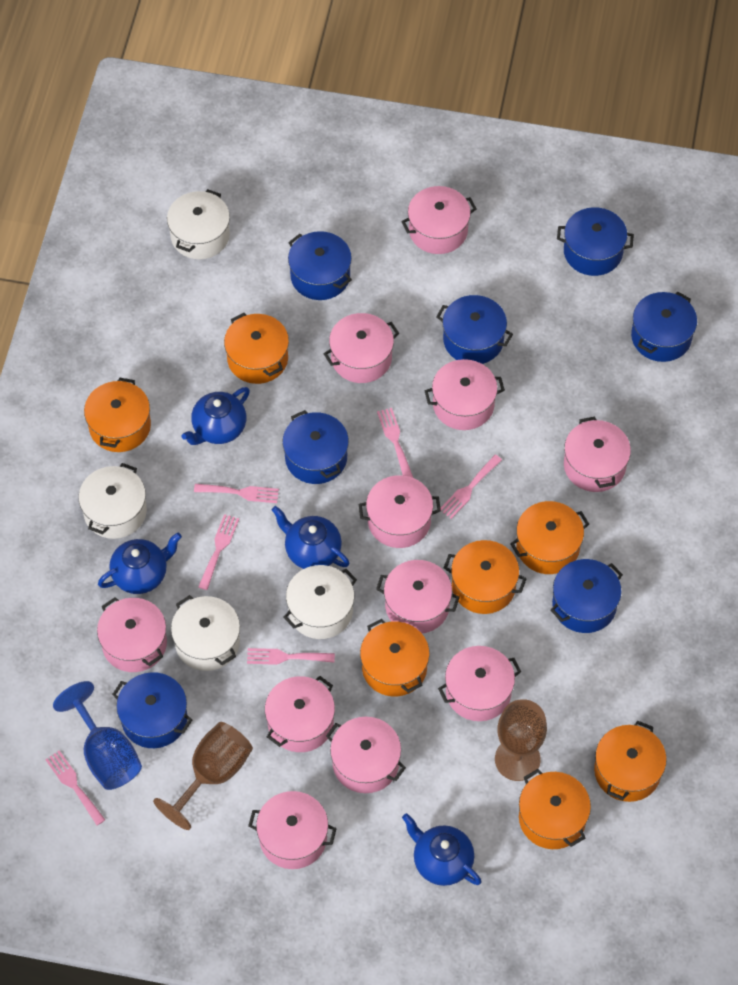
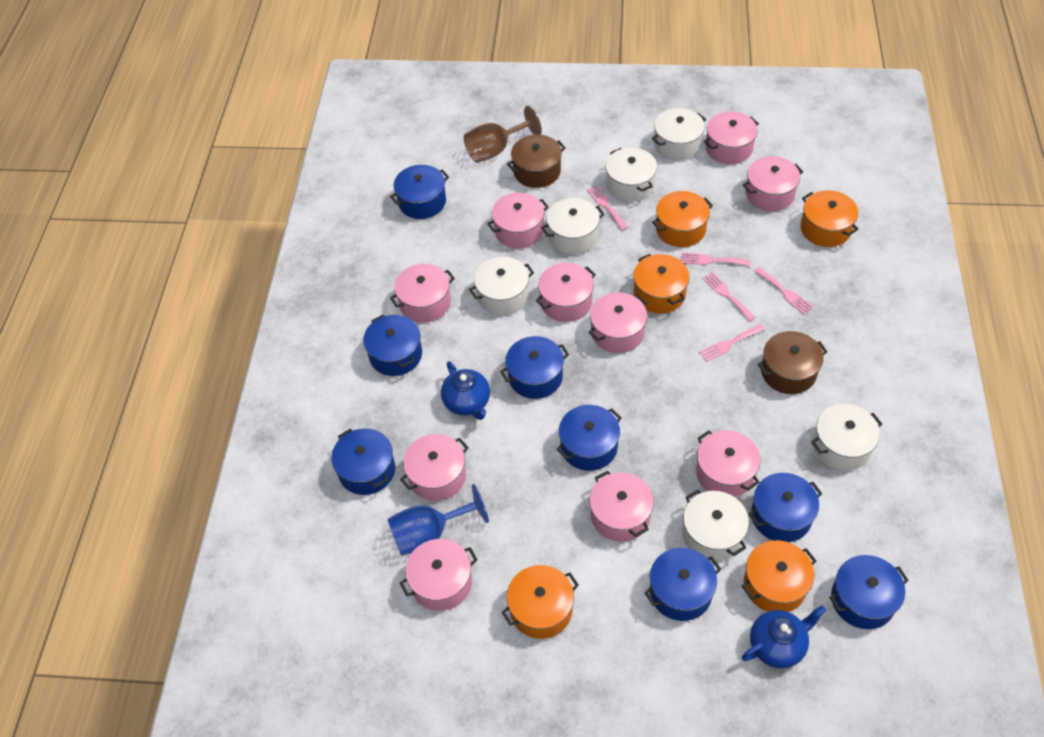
blue pot: [112,672,192,748] [282,410,349,484] [288,231,352,300] [436,295,513,364] [550,559,623,633] [557,207,634,276] [631,292,697,362] = 7 -> [331,428,395,495] [363,315,422,376] [390,165,449,219] [500,336,569,399] [556,405,621,471] [644,548,721,621] [748,473,822,542] [829,555,909,629] = 8
blue teapot: [98,533,182,594] [182,387,250,445] [272,506,349,569] [402,813,482,886] = 4 -> [441,361,490,420] [742,606,826,668] = 2
brown goblet: [153,722,253,830] [495,699,547,781] = 2 -> [464,106,542,163] = 1
brown pot: none = 0 -> [507,135,565,188] [758,331,827,394] = 2
orange pot: [84,377,151,452] [224,313,289,384] [360,619,430,697] [444,540,527,614] [510,501,589,574] [519,769,591,849] [594,721,667,802] = 7 -> [502,565,579,639] [633,254,690,313] [652,191,713,247] [742,540,816,612] [800,190,859,247] = 5
pink fork: [45,751,105,825] [194,484,279,503] [198,514,239,590] [247,648,335,665] [377,408,413,478] [440,455,502,519] = 6 -> [587,185,628,231] [681,253,751,266] [699,324,765,362] [702,272,756,321] [754,267,813,314] = 5
pink pot: [97,597,167,672] [248,791,337,869] [265,676,335,752] [324,313,399,383] [326,717,406,793] [359,475,441,548] [376,560,460,634] [401,186,476,254] [425,359,505,430] [438,646,521,721] [564,417,631,492] = 11 -> [390,264,455,323] [400,434,469,501] [400,539,478,611] [487,193,549,248] [536,263,596,322] [588,292,648,353] [589,471,654,542] [696,430,760,497] [704,112,759,164] [743,156,803,211] = 10
white pot: [79,463,147,539] [167,189,230,259] [171,595,240,671] [283,565,357,639] = 4 -> [469,257,534,315] [541,198,605,254] [606,148,657,202] [652,108,706,161] [682,490,749,561] [811,404,882,471] = 6

